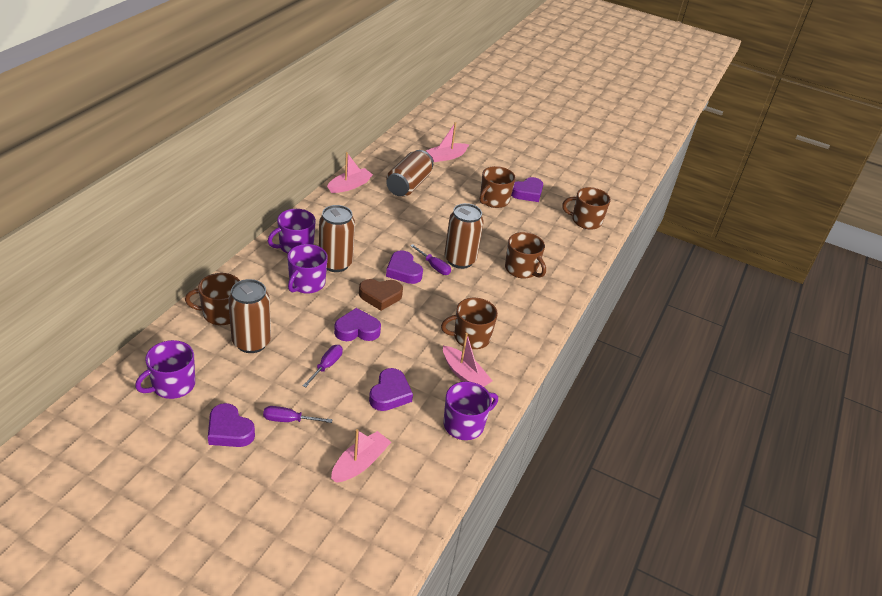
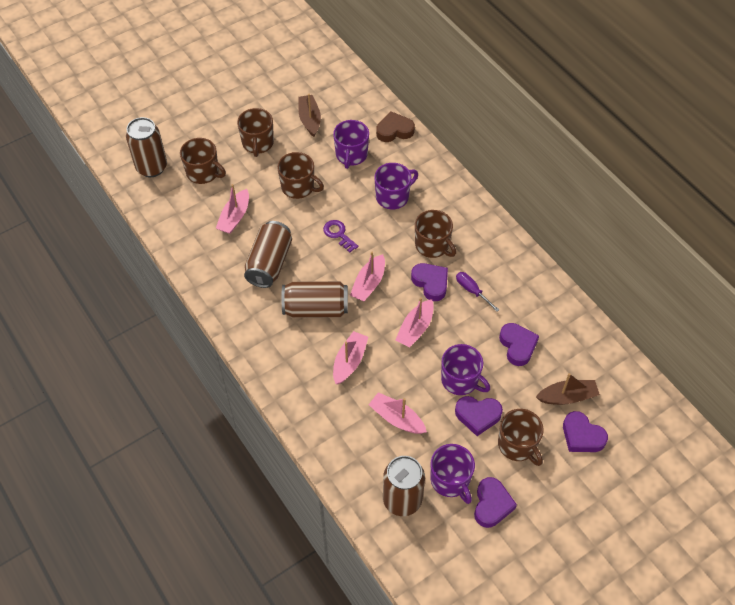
brown boat: none = 0 -> [298,93,321,137] [536,373,600,405] = 2
pink boat: [327,152,373,193] [331,429,391,483] [426,122,469,162] [443,333,492,387] = 4 -> [216,184,249,234] [333,331,368,384] [350,252,385,301] [369,392,427,434] [395,298,434,348] = 5
purple key: none = 0 -> [323,220,358,252] = 1
purple screwdriver: [263,406,333,423] [302,345,343,388] [410,244,451,275] = 3 -> [456,272,499,312] = 1

